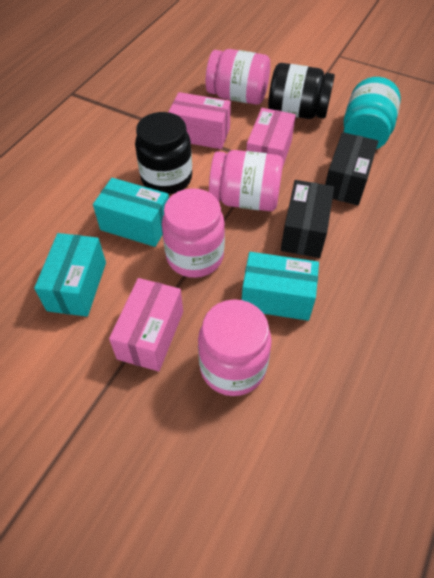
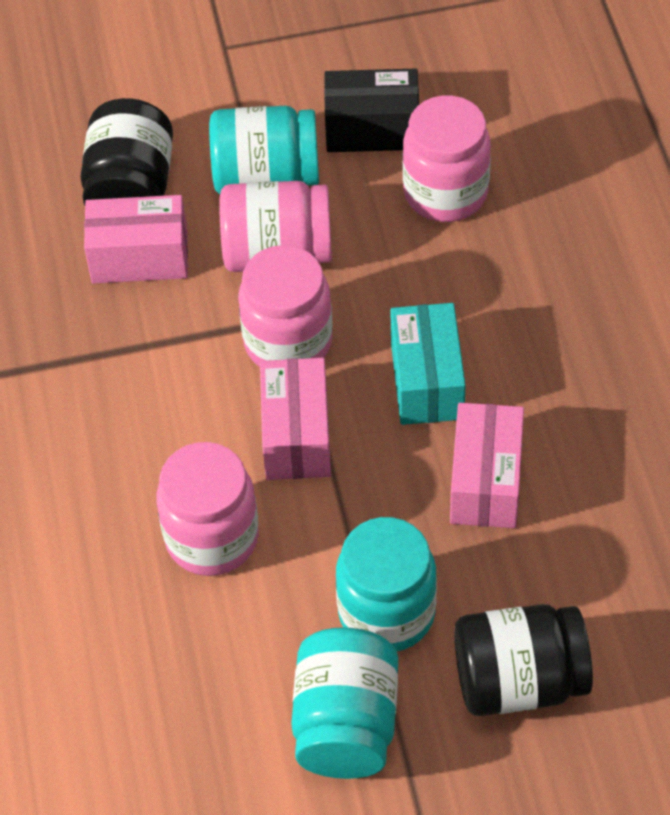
black box: [281,180,334,258] [325,132,378,205] = 2 -> [324,69,419,152] = 1
turquoise box: [34,233,106,317] [93,178,169,247] [242,252,319,321] = 3 -> [391,303,466,425] = 1
turquoise jar: [344,77,401,149] = 1 -> [209,106,319,194] [291,627,398,779] [336,517,437,651] = 3

